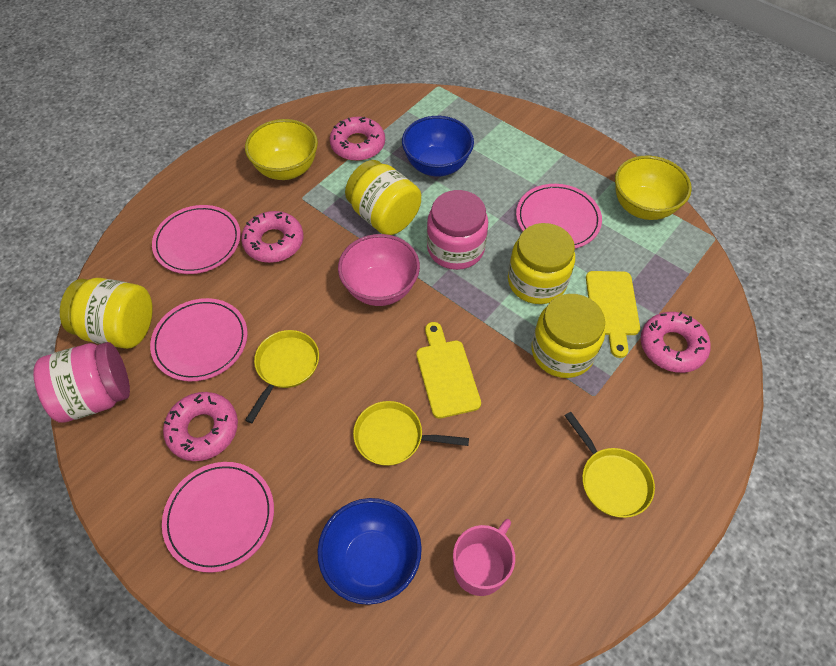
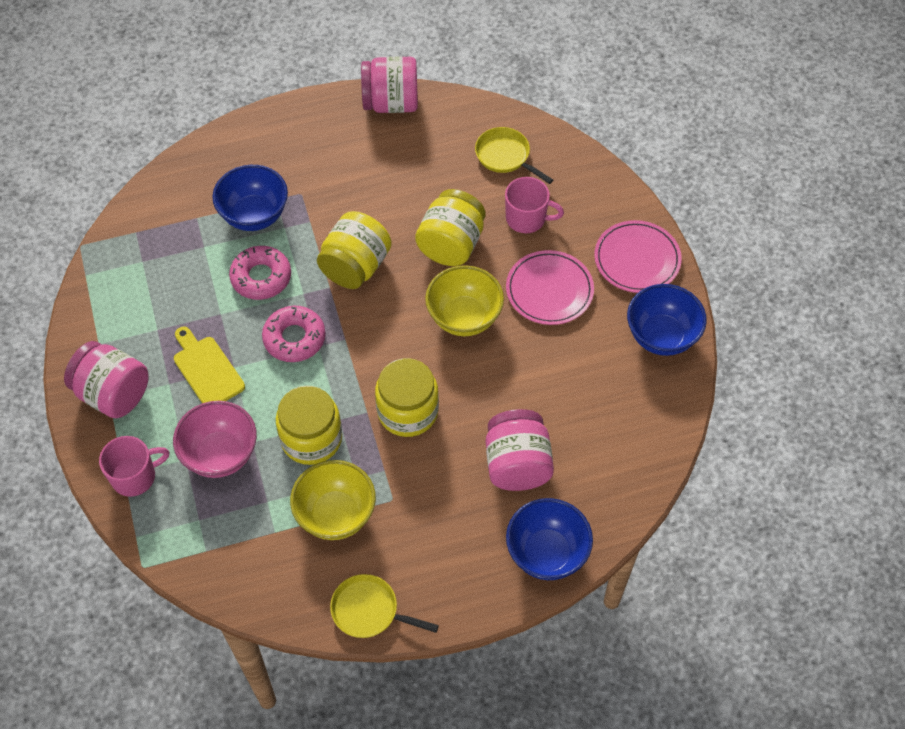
blue bowl: [317,498,422,605] [402,116,474,177] = 2 -> [212,165,288,231] [506,498,593,580] [627,284,707,356] = 3
pink donut: [163,392,238,461] [241,211,303,263] [330,117,385,161] [640,312,711,373] = 4 -> [229,246,291,300] [262,306,326,362] = 2
pink jar: [33,342,130,423] [427,190,488,270] = 2 -> [64,341,149,418] [361,56,418,113] [486,409,554,491] = 3
pink mug: [453,519,515,596] = 1 -> [99,436,170,497] [505,177,564,233] = 2
pink plate: [150,298,248,381] [152,205,241,274] [162,462,274,573] [516,184,602,249] = 4 -> [506,250,594,325] [594,220,682,293] = 2
yellow cutting board: [417,322,481,419] [586,271,640,358] = 2 -> [174,327,245,403] = 1
yellow pan: [245,330,319,423] [353,401,469,466] [564,412,655,518] = 3 -> [330,574,439,638] [475,127,553,184] = 2

